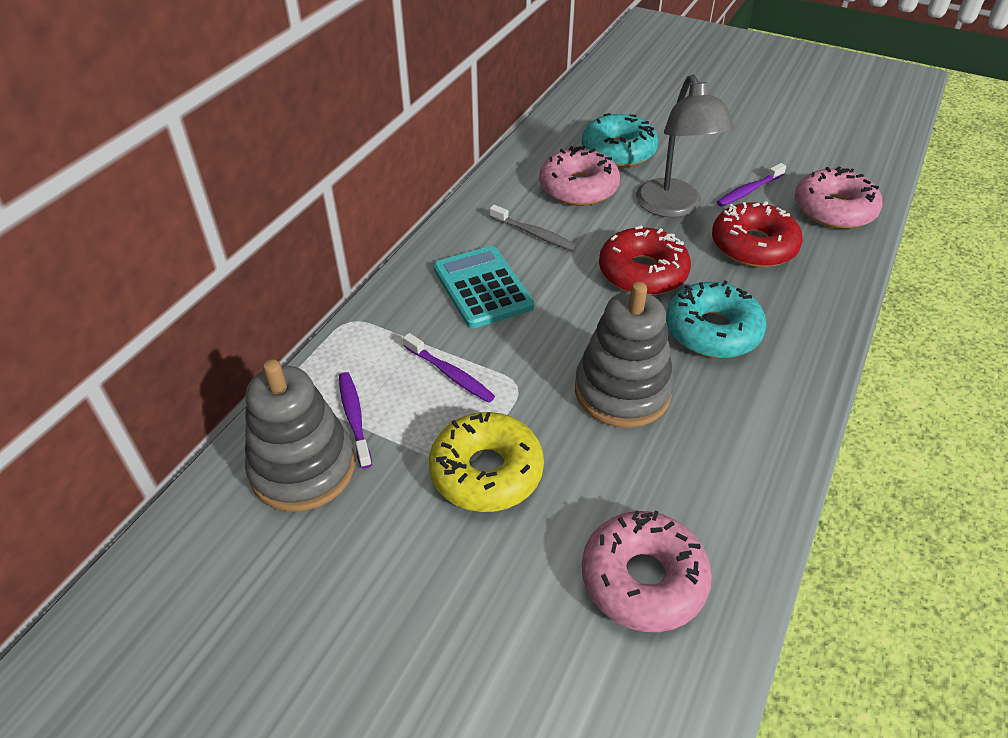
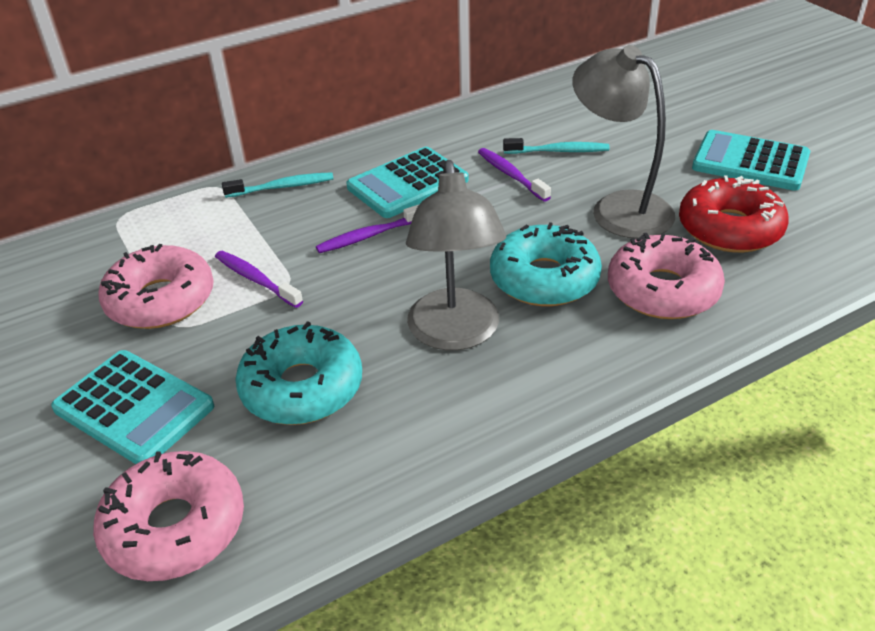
grey lamp: [636,74,734,218] = 1 -> [406,160,506,350] [572,45,675,239] = 2
grey stacking toy: [245,359,356,512] [575,282,674,428] = 2 -> none = 0
grey toothbrush: [490,205,576,251] = 1 -> none = 0
red donut: [599,225,691,295] [712,201,803,267] = 2 -> [679,175,789,253] = 1
turquoise calculator: [433,246,534,328] = 1 -> [51,350,214,464] [347,147,469,218] [692,130,810,191] = 3
turquoise toothbrush: none = 0 -> [222,172,334,198] [503,138,610,154] = 2
yellow donut: [429,412,544,512] = 1 -> none = 0

